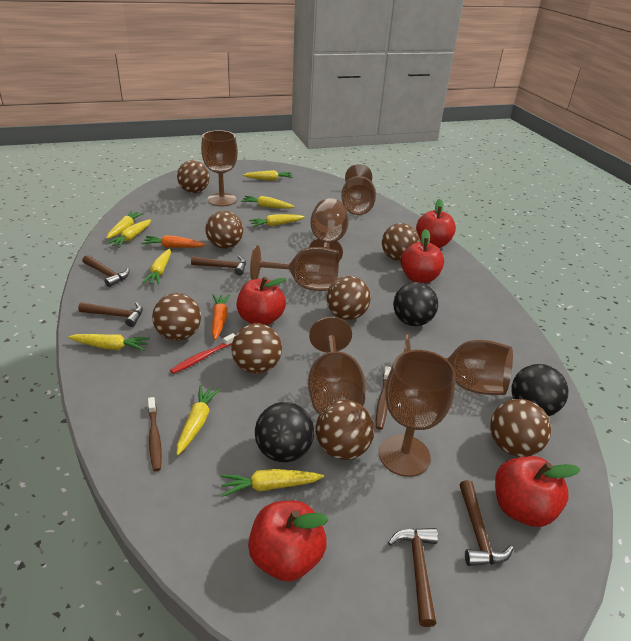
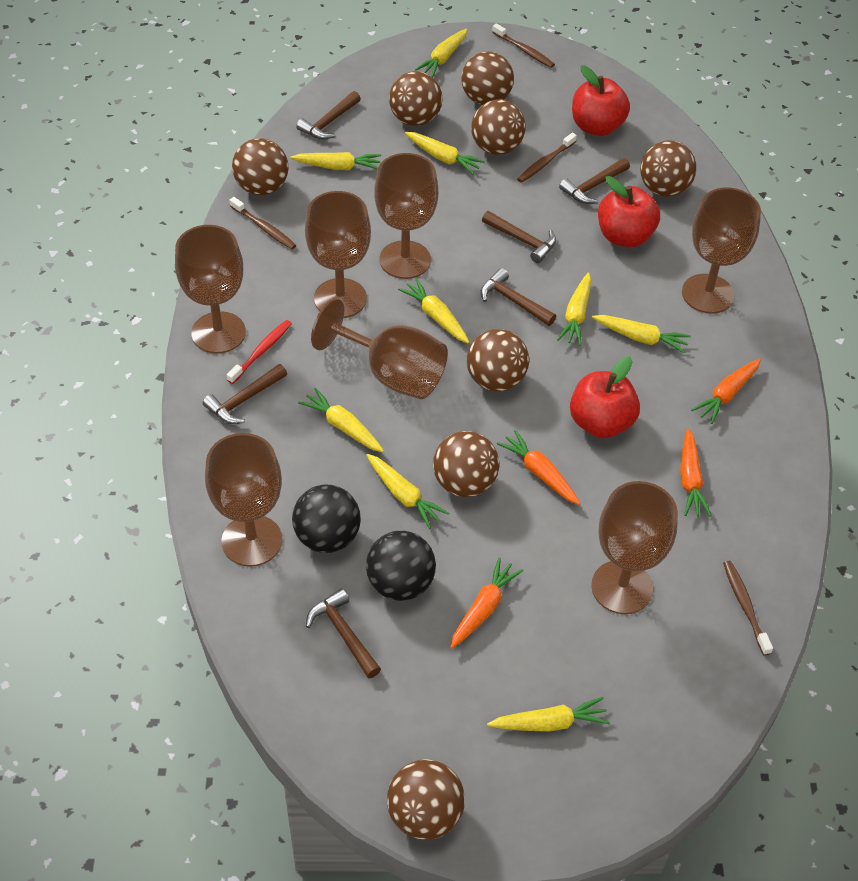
black ball: [255,402,314,462] [393,282,438,326] [512,364,569,416] = 3 -> [292,485,361,553] [366,530,436,601] = 2
brown hammer: [78,302,143,327] [83,255,130,287] [191,256,246,276] [388,528,438,627] [459,480,514,566] = 5 -> [203,364,287,424] [296,91,361,140] [306,588,381,678] [481,268,556,326] [482,211,556,263] [559,158,630,204] = 6
brown toothbrush: [148,397,162,471] [376,366,391,430] = 2 -> [230,197,296,249] [492,23,555,68] [517,133,577,183] [723,561,773,656] = 4
orange carrot: [142,235,206,248] [212,294,230,340] = 2 -> [450,557,523,649] [497,430,580,505] [680,428,712,516] [691,358,761,424] = 4
red apple: [237,277,286,325] [248,500,329,582] [401,229,444,283] [416,199,456,248] [495,456,581,527] = 5 -> [570,357,640,438] [572,65,630,136] [598,176,660,247] = 3

